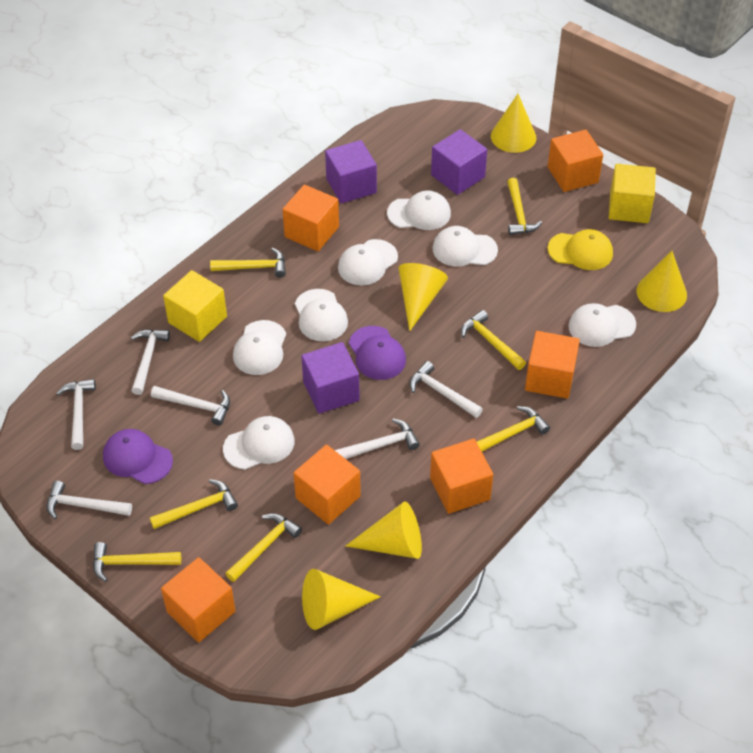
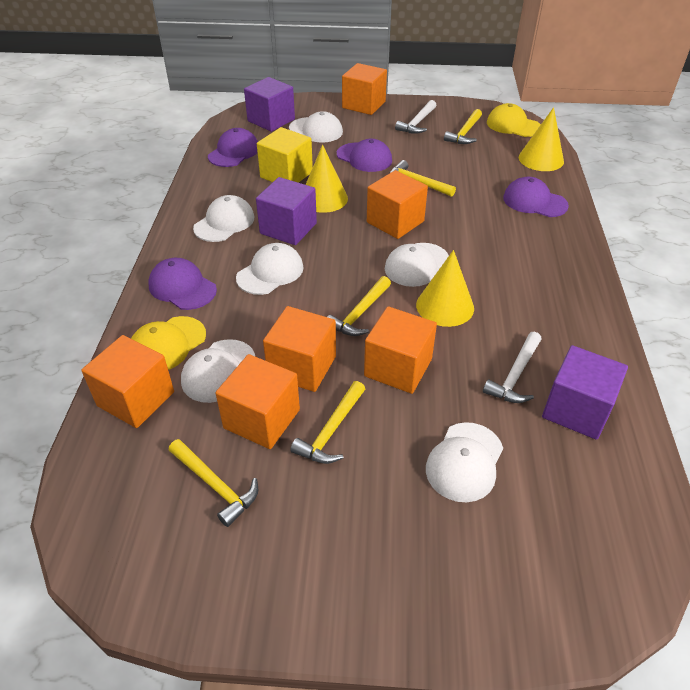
purple cap: [103,429,173,484] [349,326,406,380] = 2 -> [148,258,217,310] [208,128,258,167] [337,139,392,172] [503,177,569,217] = 4
white cap: [223,416,294,470] [233,320,286,375] [295,289,348,341] [338,239,398,285] [387,191,451,230] [433,226,498,267] [569,303,636,347] = 7 -> [181,339,255,403] [193,195,254,242] [236,243,304,295] [289,111,343,143] [385,243,449,287] [426,422,503,502] = 6
white hammer: [47,481,132,519] [56,379,96,450] [131,329,170,395] [151,386,230,426] [335,419,420,459] [409,361,483,418] = 6 -> [395,100,436,134] [483,332,541,403] = 2
yellow cap: [548,229,613,270] = 1 -> [131,316,206,370] [487,103,541,137] = 2
yellow cone: [302,569,381,630] [346,501,422,559] [398,263,448,331] [491,94,536,153] [637,251,687,312] = 5 -> [306,145,348,213] [416,250,474,327] [519,107,564,171] = 3
yellow cube: [163,270,227,342] [609,164,656,223] = 2 -> [257,127,313,183] = 1
yellow hammer: [93,542,181,582] [150,479,238,529] [210,248,286,278] [225,513,302,582] [461,310,526,370] [477,406,550,452] [507,178,542,235] = 7 -> [169,439,258,527] [290,381,365,464] [328,276,391,336] [390,160,456,197] [444,109,482,144] = 5

